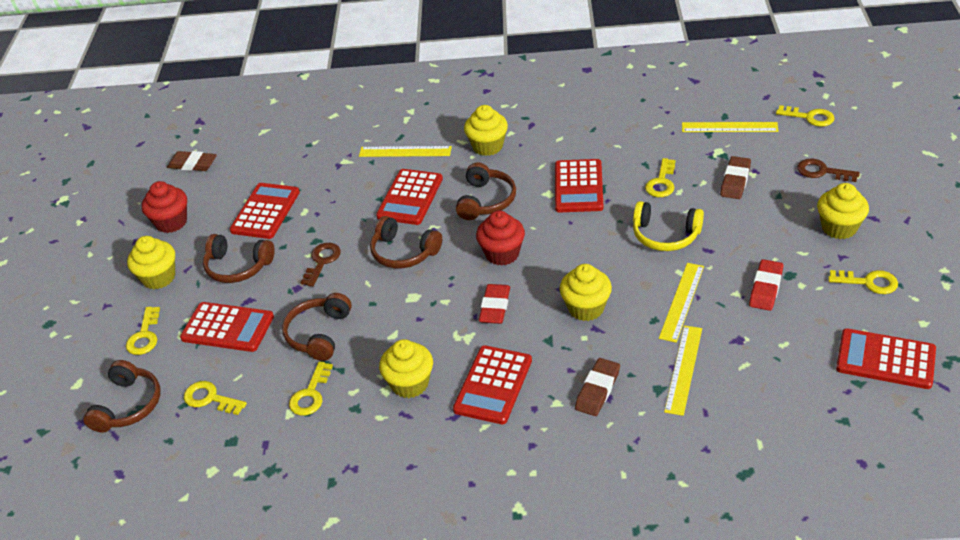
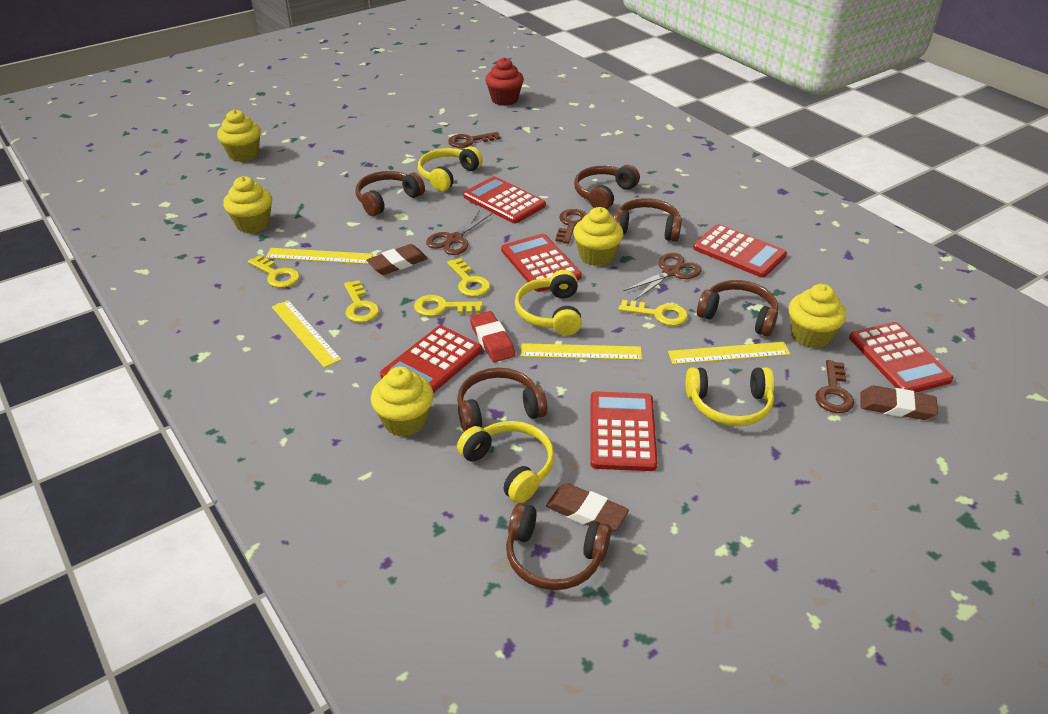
brown headphones: [83,360,160,432] [203,234,275,283] [282,293,352,361] [370,216,442,268] [456,162,516,220] = 5 -> [355,171,425,216] [457,368,547,432] [506,503,611,590] [574,165,640,209] [613,198,682,242] [697,280,778,336] = 6
brown key: [300,243,341,287] [797,158,860,182] = 2 -> [448,132,500,148] [555,209,587,244] [815,360,854,413] = 3
brown scissors: none = 0 -> [426,210,493,255] [623,253,702,299] = 2
red cupcake: [142,181,187,233] [476,211,525,266] = 2 -> [485,57,524,106] = 1
red eraser: [479,284,510,324] [749,259,783,311] = 2 -> [470,311,515,362] = 1
yellow headphones: [633,201,704,251] = 1 -> [418,147,483,192] [457,421,555,503] [515,270,582,336] [686,367,774,426] = 4
yellow key: [126,307,160,355] [184,381,247,415] [289,361,333,416] [645,158,676,197] [776,105,834,127] [828,270,898,294] = 6 -> [248,255,300,288] [344,280,379,323] [414,295,483,316] [447,258,490,297] [618,300,688,326] = 5

